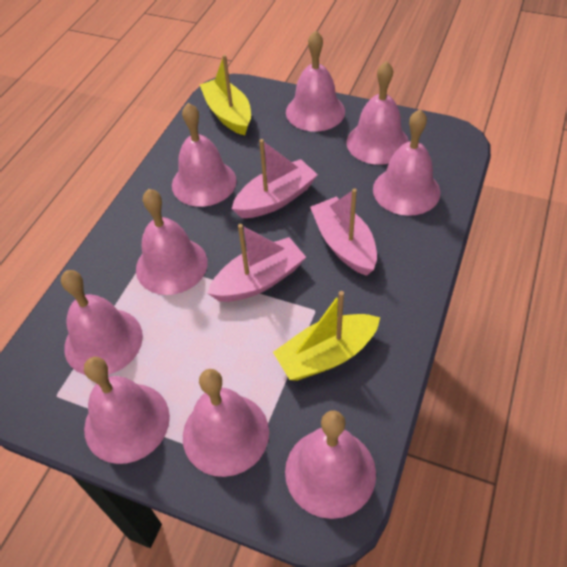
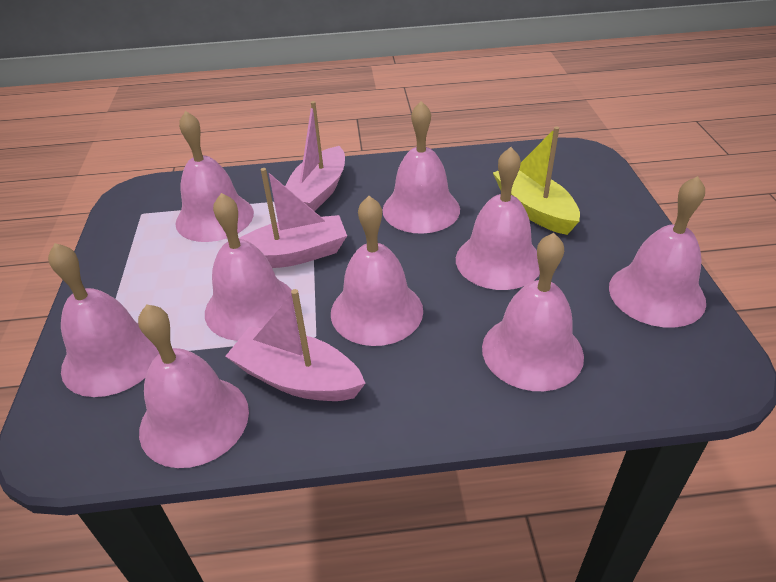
yellow boat: [200,54,251,135] [273,291,380,381] = 2 -> [493,127,580,235] = 1

